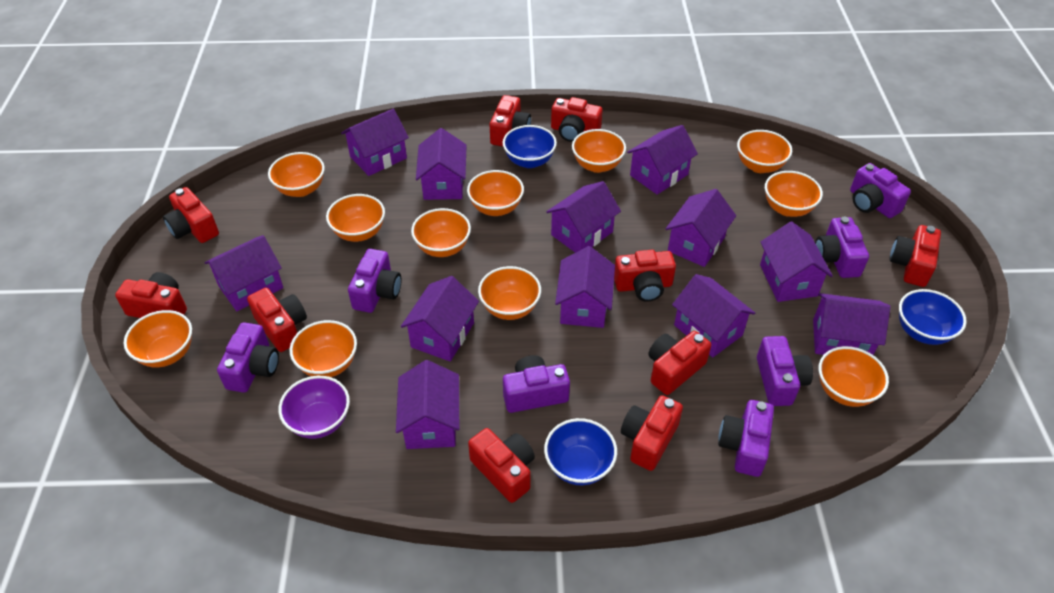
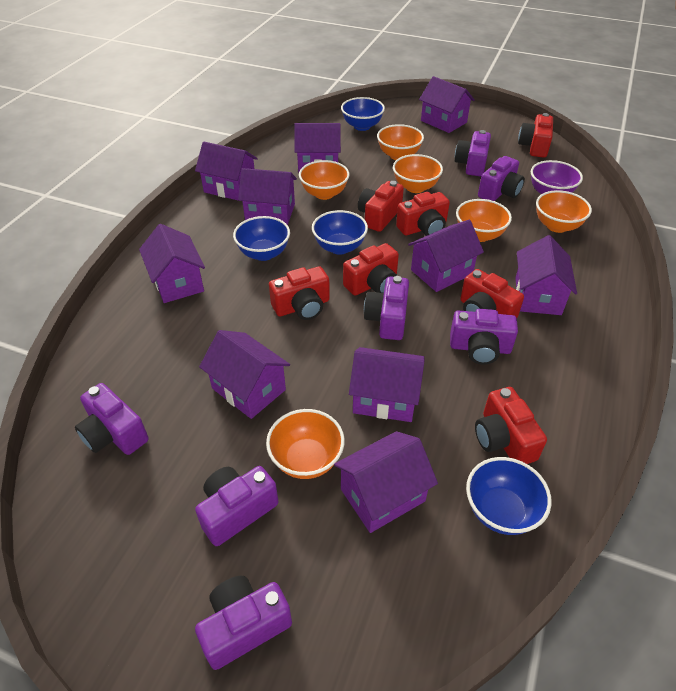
blue bowl: [503,125,557,168] [544,418,617,485] [899,289,967,345] = 3 -> [233,216,290,261] [312,210,368,255] [341,97,385,131] [466,457,551,535] = 4
orange bowl: [124,310,192,367] [268,152,325,197] [290,320,357,377] [326,194,385,242] [411,208,471,257] [467,170,524,216] [478,266,541,320] [572,129,626,173] [737,130,792,173] [765,171,823,217] [819,346,889,407] = 11 -> [266,409,345,479] [299,160,349,200] [377,124,424,160] [393,154,443,193] [456,199,512,242] [536,190,592,233] = 6
purple house: [205,235,283,311] [341,109,409,176] [396,360,459,449] [401,276,479,361] [416,128,466,200] [546,181,621,253] [555,246,615,328] [627,125,698,195] [666,189,736,267] [672,274,755,358] [760,221,833,302] [813,293,890,355] = 12 -> [139,224,205,303] [195,142,258,201] [199,330,290,419] [238,168,297,225] [294,123,341,173] [334,431,438,533] [349,347,425,422] [408,220,484,292] [419,76,475,133] [515,235,577,315] = 10
red camera: [115,272,187,318] [163,187,219,243] [247,288,307,352] [468,428,535,503] [490,95,531,147] [551,97,603,142] [614,250,676,302] [621,395,683,471] [648,331,711,395] [890,225,941,287] = 10 -> [269,266,330,320] [343,243,399,296] [358,181,404,232] [396,192,450,236] [460,269,524,318] [475,387,547,464] [518,113,553,158] = 7

